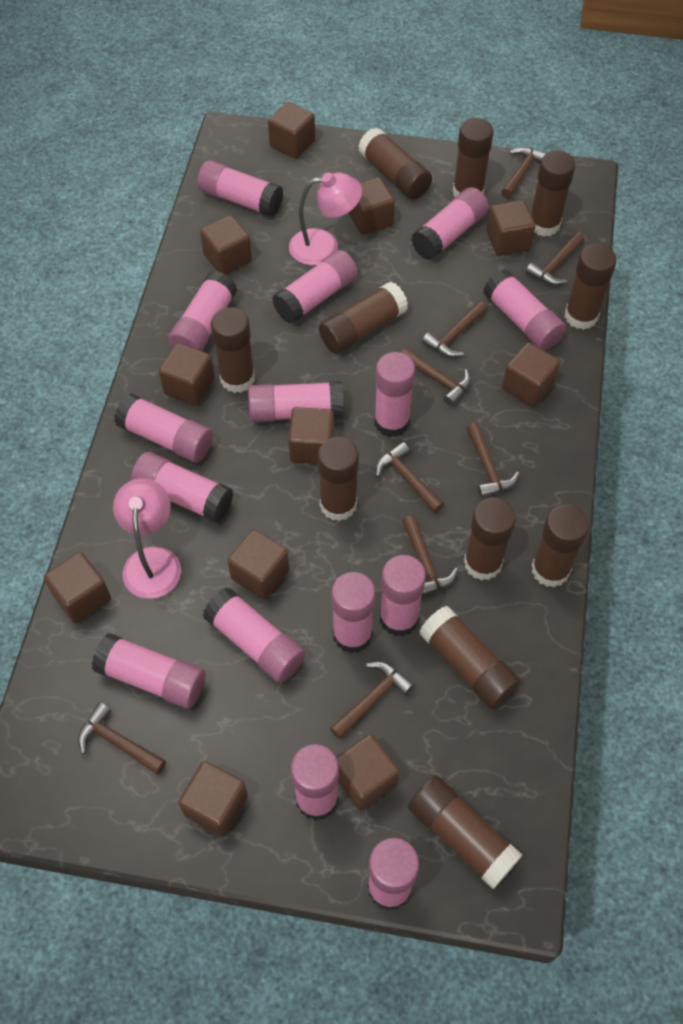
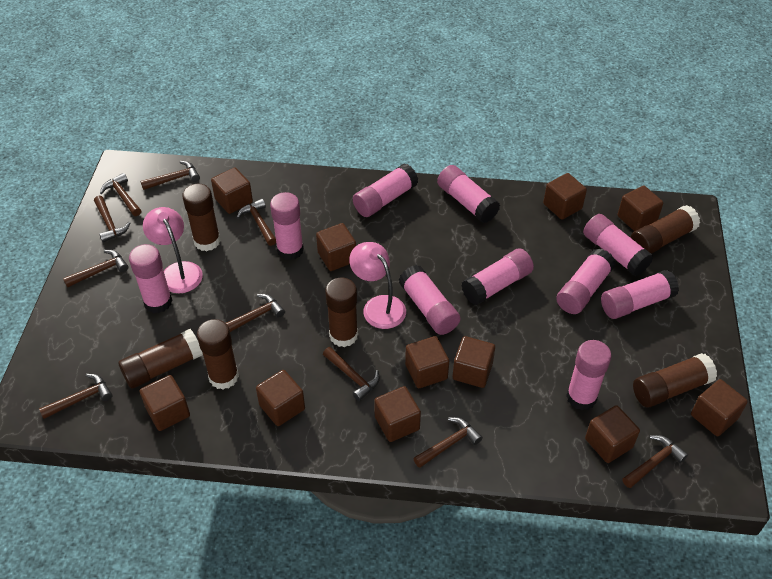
brown glue stick: [211,308,255,393] [318,437,359,521] [319,282,408,354] [358,127,432,199] [408,776,523,889] [419,606,521,709] [453,118,493,197] [464,498,516,581] [531,151,575,237] [532,505,589,587] [564,244,617,330] = 11 -> [119,329,203,389] [182,184,221,251] [197,319,239,389] [325,277,358,347] [630,205,700,254] [633,353,717,408] = 6
brown hammer: [78,702,166,774] [330,662,414,739] [376,442,444,513] [401,348,471,406] [402,515,458,597] [422,301,487,357] [466,422,520,498] [501,147,546,199] [525,232,585,285] = 9 -> [39,374,113,419] [63,250,128,287] [94,196,130,243] [100,173,142,216] [140,161,200,190] [226,294,285,332] [237,199,276,246] [323,347,380,401] [413,417,483,468] [622,435,688,488] = 10
pink glue stick: [92,633,206,709] [114,393,213,463] [131,452,233,523] [168,271,237,351] [197,160,283,217] [203,588,305,683] [248,381,343,422] [272,250,358,324] [291,744,339,821] [331,572,376,653] [367,838,419,911] [374,352,415,437] [380,555,426,636] [411,187,489,260] [483,269,566,350] = 15 -> [129,244,172,313] [270,192,304,260] [353,163,418,217] [399,265,461,335] [437,165,500,223] [461,248,534,305] [556,248,616,314] [566,340,611,410] [583,214,653,276] [601,270,679,319] = 10

